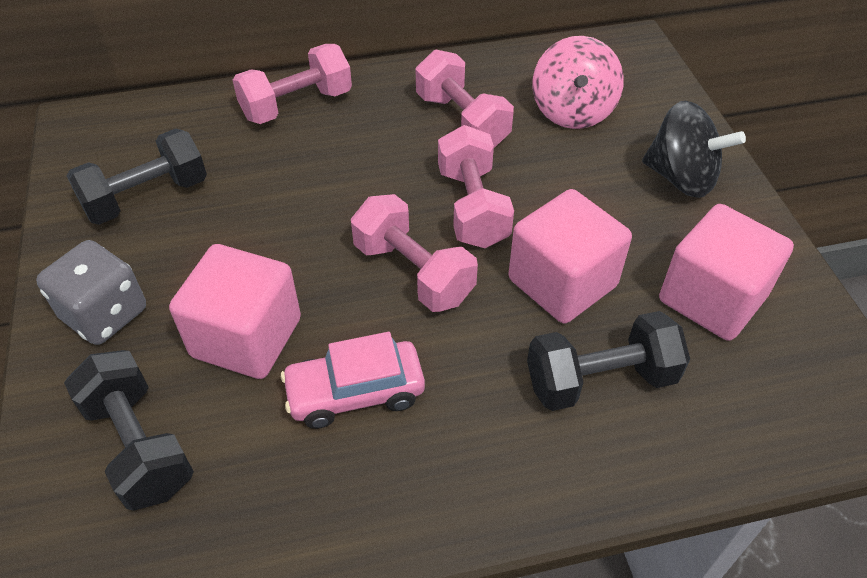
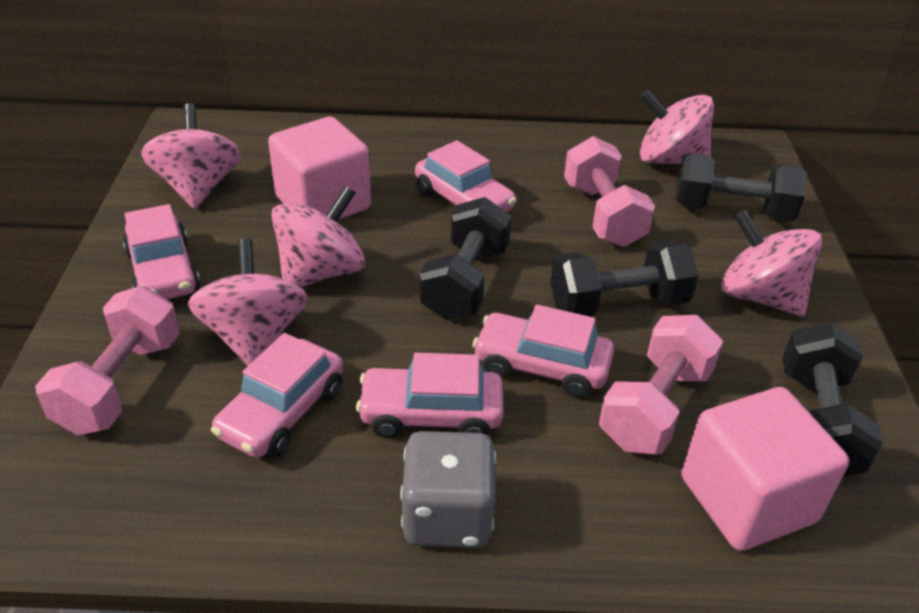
black dumbbell: [64,350,194,511] [67,128,207,225] [527,311,690,411] = 3 -> [419,197,511,320] [550,240,699,317] [675,153,807,221] [782,322,883,476] = 4
black spinning top: [642,101,746,198] = 1 -> none = 0
pink car: [281,332,425,429] = 1 -> [123,204,200,299] [211,333,343,458] [356,353,504,438] [415,140,517,212] [472,305,614,398] = 5
pink cube: [169,244,301,379] [509,189,632,324] [659,204,794,341] = 3 -> [268,117,371,219] [681,387,849,551] = 2
pink dumbbell: [233,44,352,124] [351,194,478,312] [416,50,514,148] [438,125,514,248] = 4 -> [35,286,180,435] [564,136,655,247] [599,315,723,454] = 3
pink spinning top: [532,36,624,129] = 1 -> [141,103,241,209] [188,238,308,366] [271,186,365,287] [640,90,714,164] [721,210,822,316] = 5

